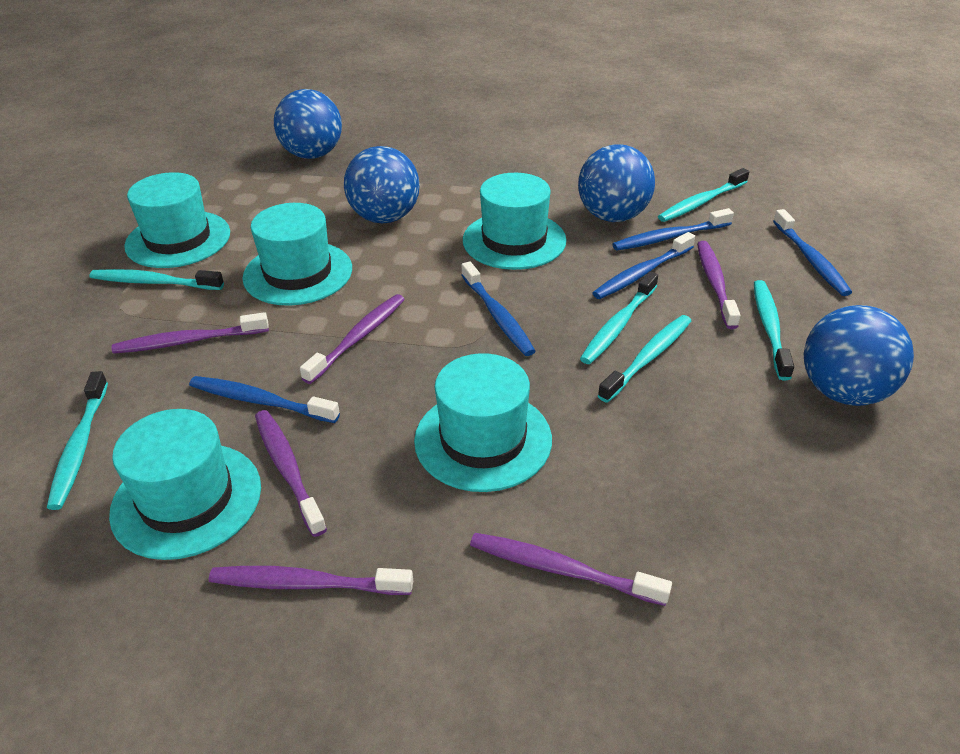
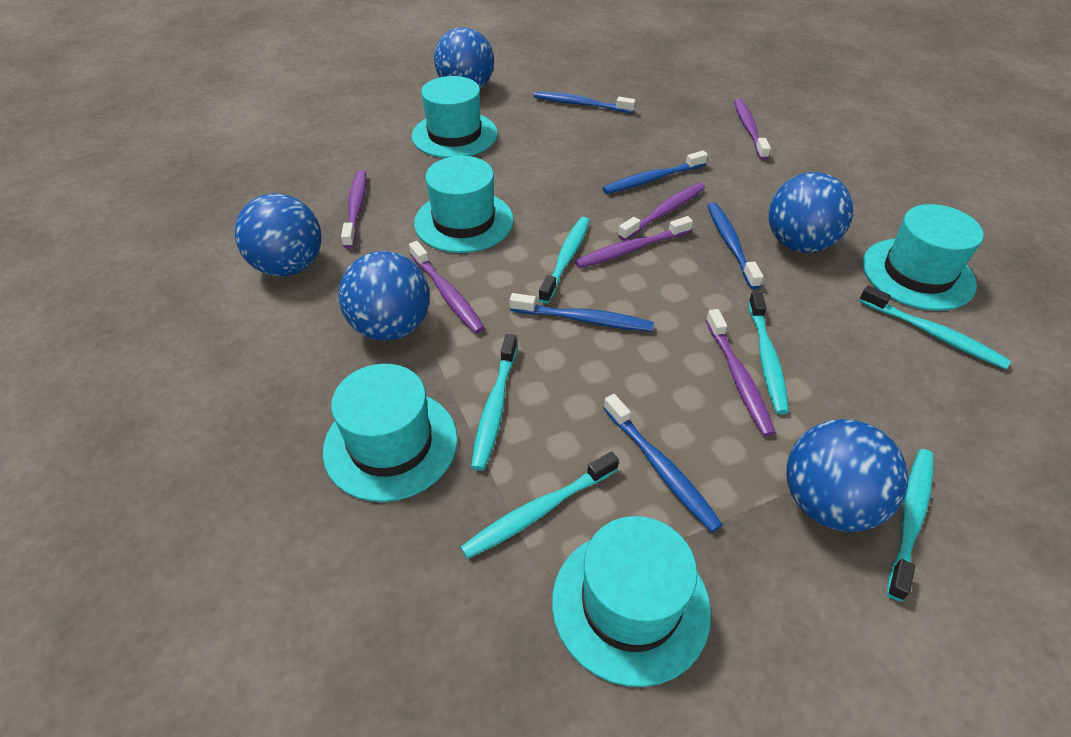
blue ball: [274,89,342,159] [344,146,420,223] [578,144,655,222] [804,305,914,406] = 4 -> [235,193,322,277] [338,251,430,341] [434,27,494,88] [769,172,853,253] [787,419,909,532] = 5

